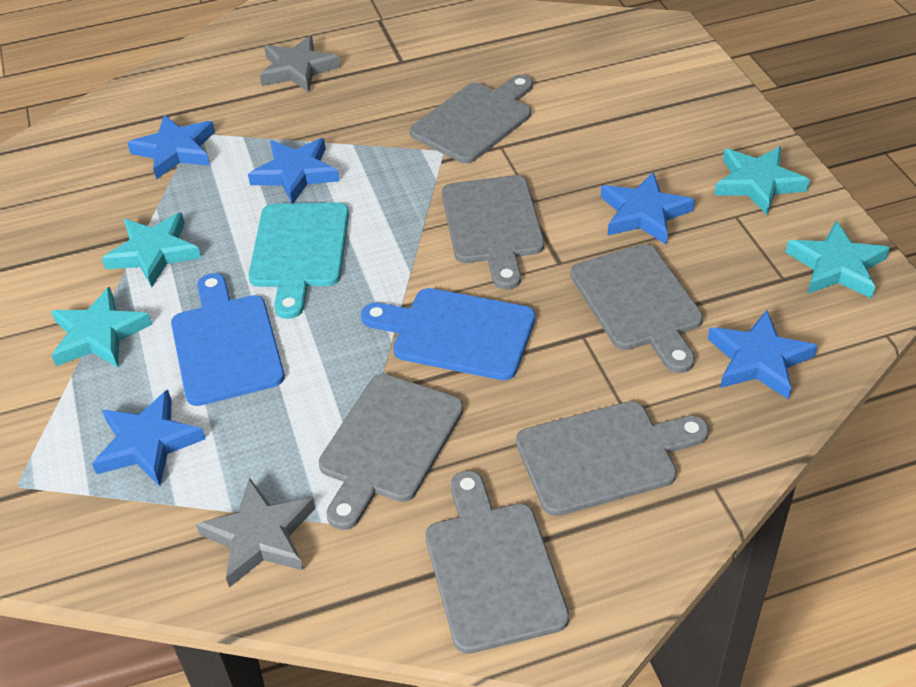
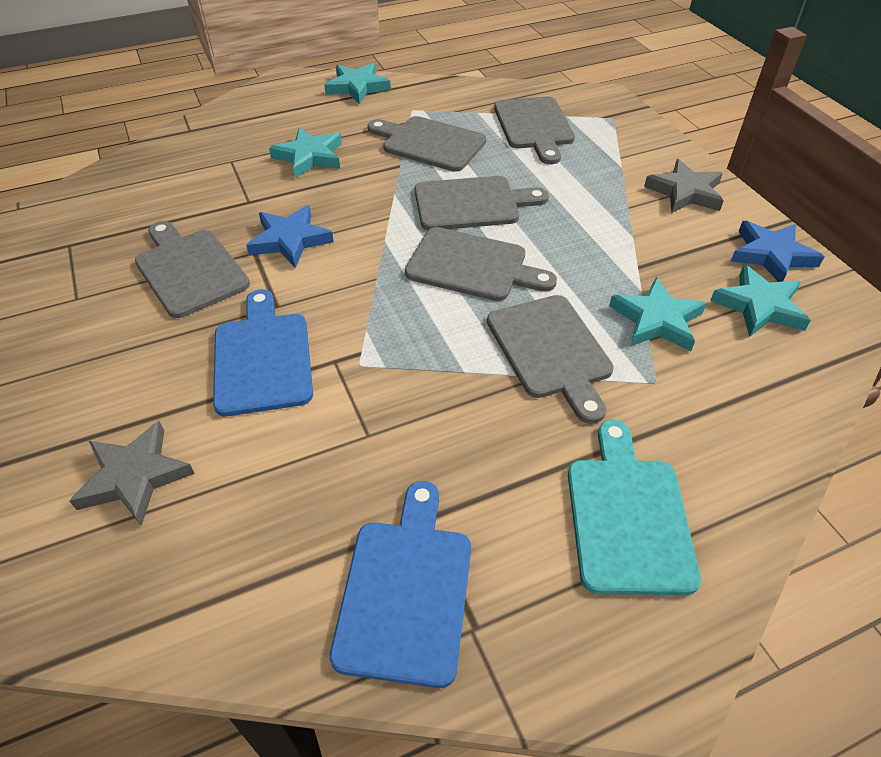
blue star: [92,390,206,486] [127,115,215,179] [248,138,340,203] [601,172,695,245] [708,310,818,400] = 5 -> [246,205,334,268] [730,221,825,282] = 2

